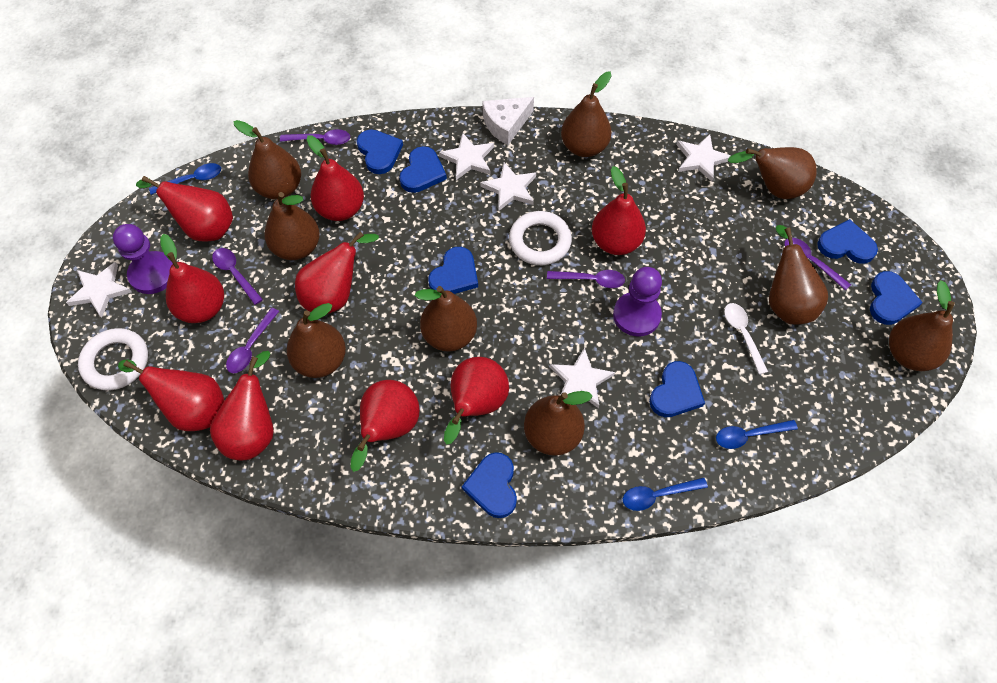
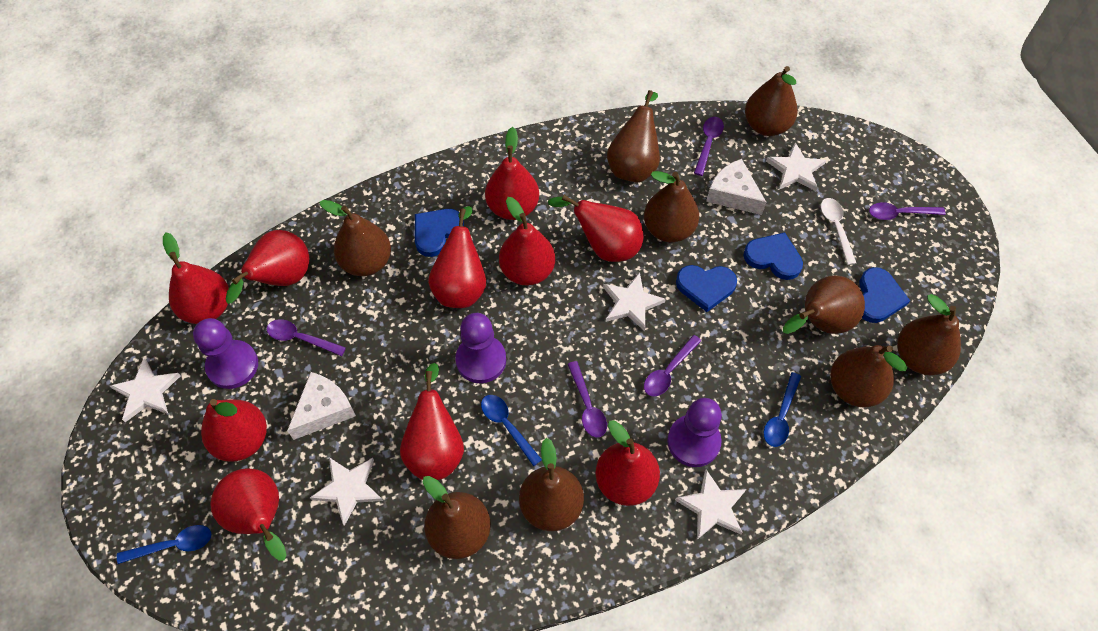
blue heart: [357,129,403,174] [399,146,447,193] [428,247,478,294] [462,452,517,518] [649,361,705,417] [817,219,878,264] [870,271,923,325] = 7 -> [415,209,464,257] [676,265,737,312] [744,232,803,280] [859,267,910,323] = 4
purple pawn: [113,224,173,294] [613,267,662,336] = 2 -> [193,318,258,389] [455,313,506,383] [667,398,722,467] = 3
red pear: [118,359,224,431] [136,176,233,242] [160,234,224,323] [210,351,274,460] [295,231,379,314] [306,135,364,221] [351,380,419,472] [444,357,509,445] [592,166,646,255] = 9 -> [163,232,229,324] [201,399,267,461] [210,468,287,561] [226,230,309,304] [400,363,464,480] [428,206,486,308] [485,127,539,220] [499,197,555,286] [548,195,644,262] [595,420,660,506] = 10
white cheese: [482,97,534,145] = 1 -> [287,372,356,440] [706,159,766,215] = 2
white ring: [78,328,148,390] [509,211,572,265] = 2 -> none = 0

